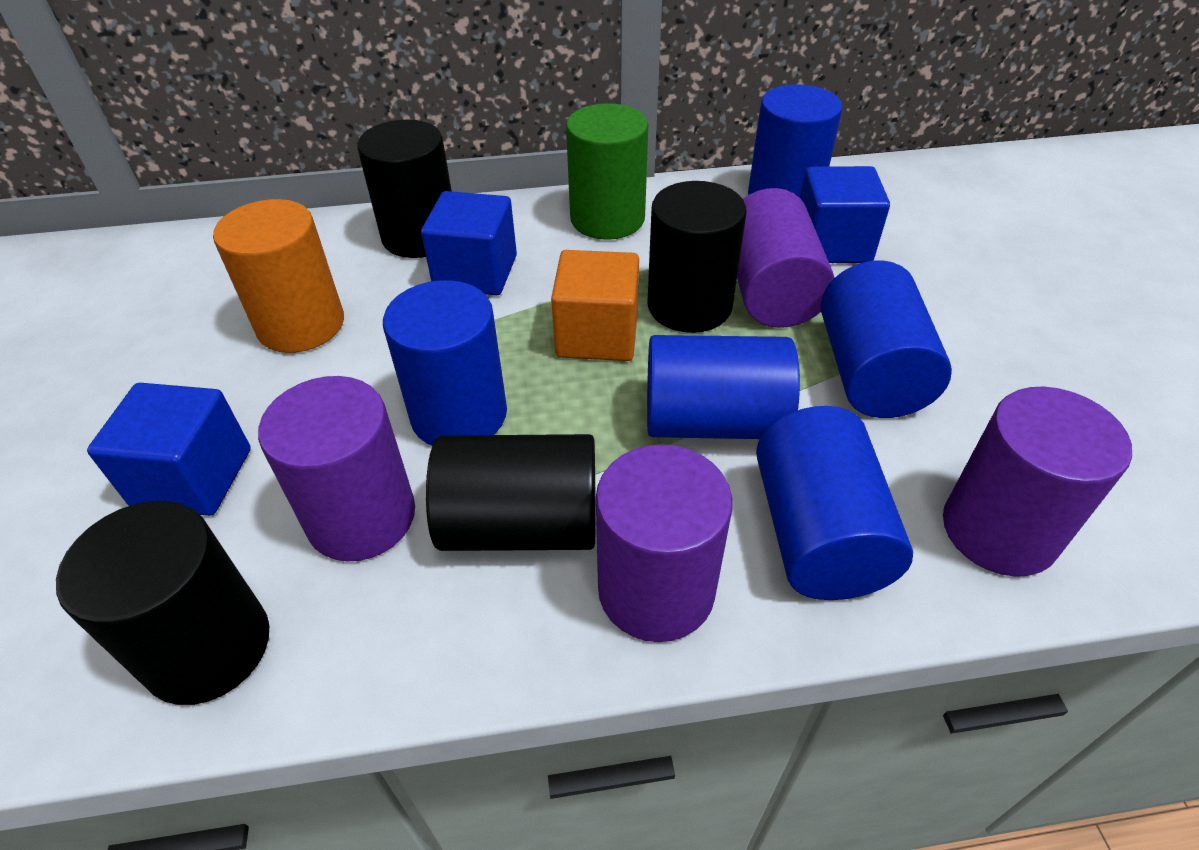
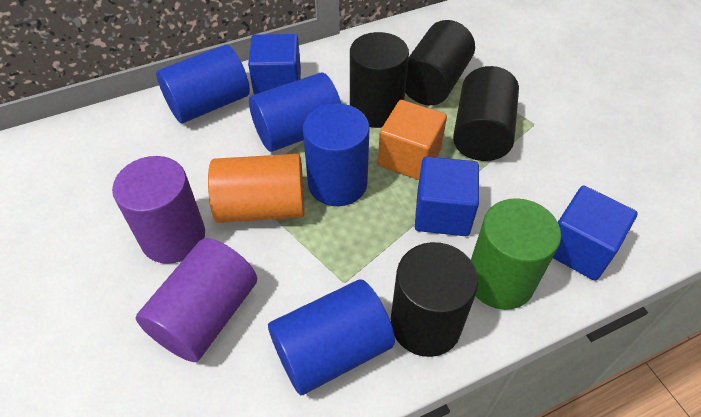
blue cylinder: [383,280,507,446] [647,335,800,439] [748,84,842,198] [756,406,913,600] [821,260,952,418] = 5 -> [156,44,250,123] [249,73,341,152] [268,279,395,395] [303,103,370,206] = 4
purple cylinder: [258,376,415,561] [596,444,732,642] [737,188,835,328] [943,387,1132,577] = 4 -> [112,156,205,264] [136,238,257,362] = 2

